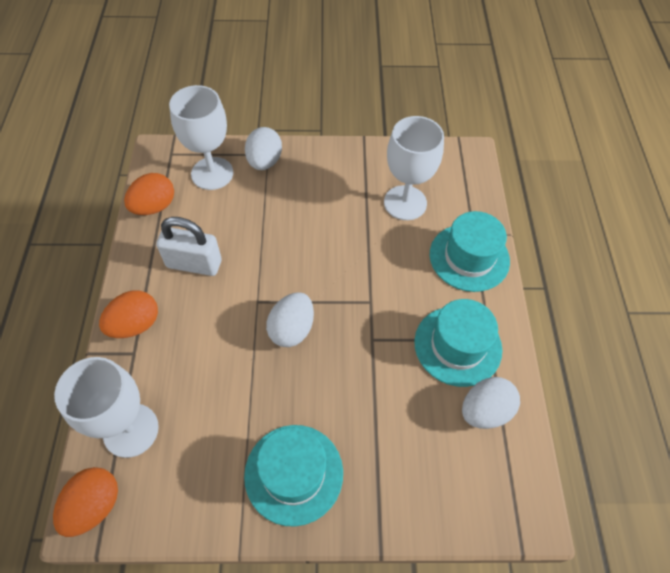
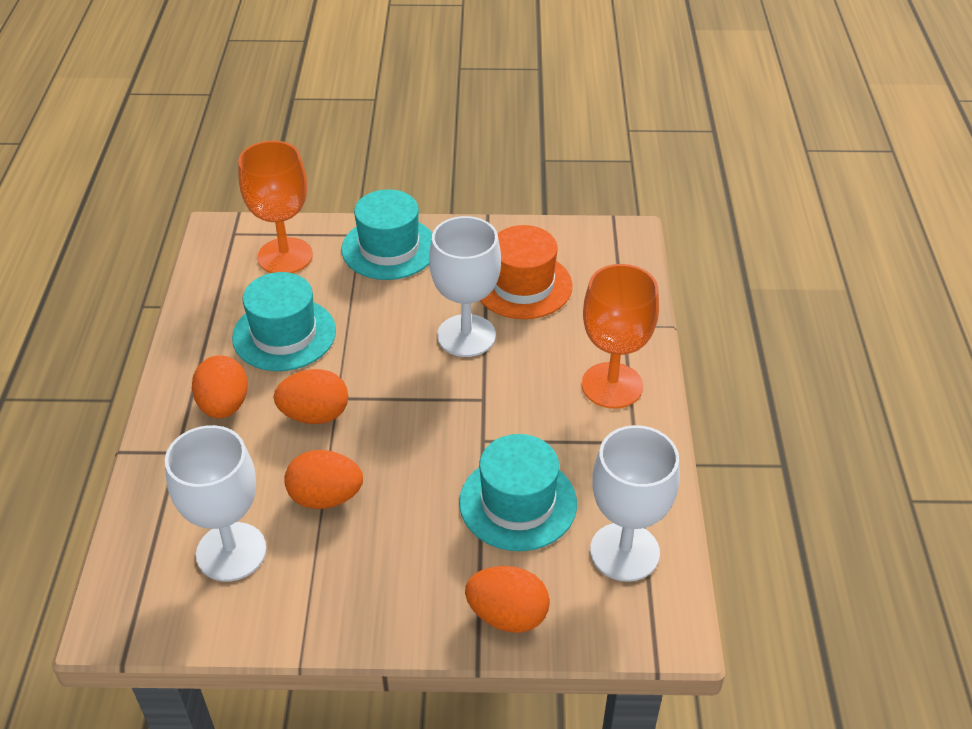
orange egg: [53,467,118,537] [99,290,158,338] [124,173,174,215] = 3 -> [192,355,248,418] [273,369,348,424] [284,450,363,509] [465,566,550,633] = 4
orange goblet: none = 0 -> [238,141,313,273] [582,264,659,409] = 2
orange hat: none = 0 -> [480,225,572,319] = 1
white egg: [245,127,282,170] [266,292,314,347] [462,377,520,429] = 3 -> none = 0
white padlock: [156,217,222,276] = 1 -> none = 0

